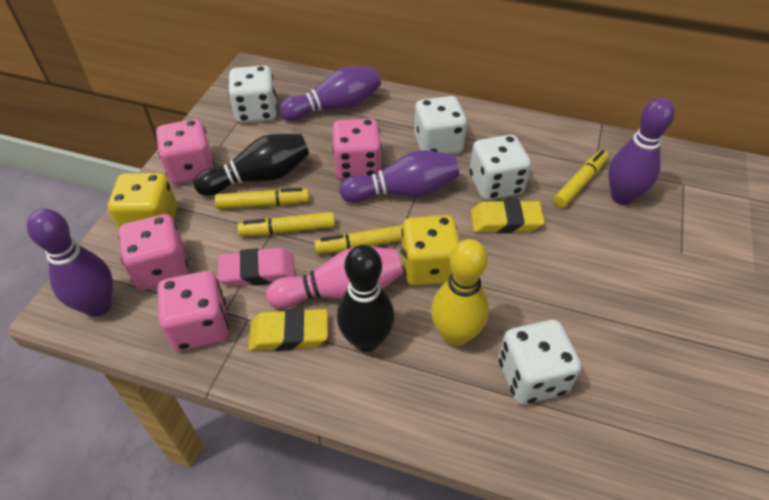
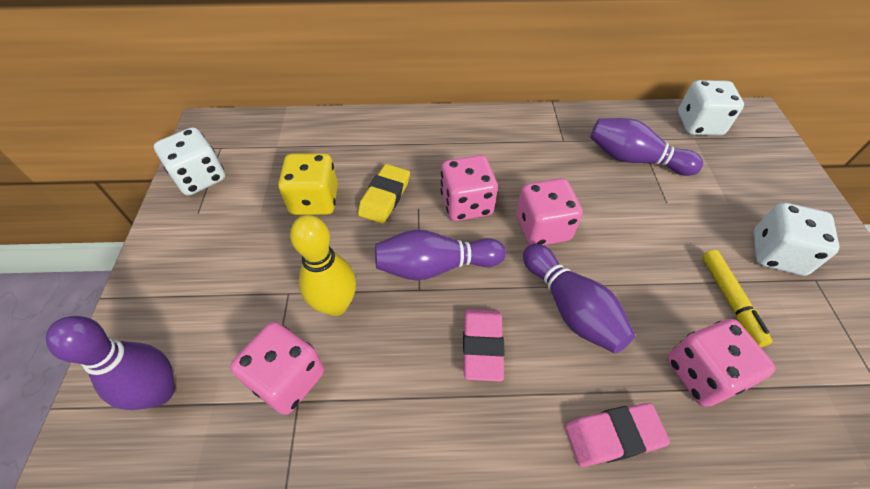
black bowling pin: [193,134,309,196] [337,245,394,352] = 2 -> none = 0
pink bowling pin: [266,247,403,309] = 1 -> none = 0
pink eraser: [218,247,295,287] = 1 -> [463,309,505,381] [565,403,670,467] = 2
white dice: [228,65,277,123] [414,96,467,154] [469,135,531,200] [498,320,581,405] = 4 -> [154,127,225,196] [678,80,744,136] [753,202,840,276] = 3
yellow dice: [108,173,177,229] [401,215,460,286] = 2 -> [278,153,338,215] = 1
yellow eraser: [248,308,328,351] [471,199,545,234] = 2 -> [358,164,410,224] = 1
yellow marker: [215,188,310,209] [237,212,335,236] [314,225,403,254] [554,150,609,208] = 4 -> [702,250,772,347] = 1

